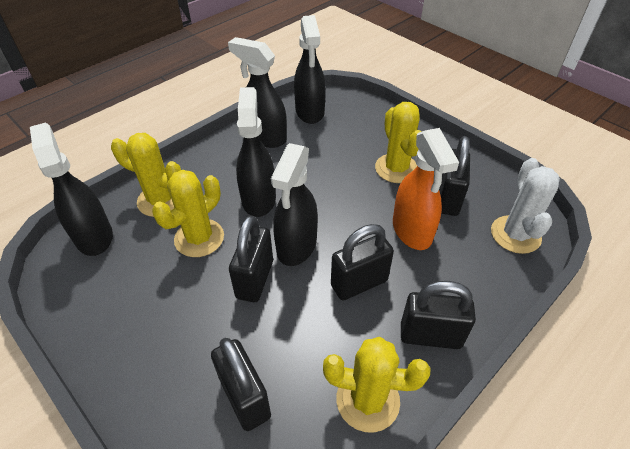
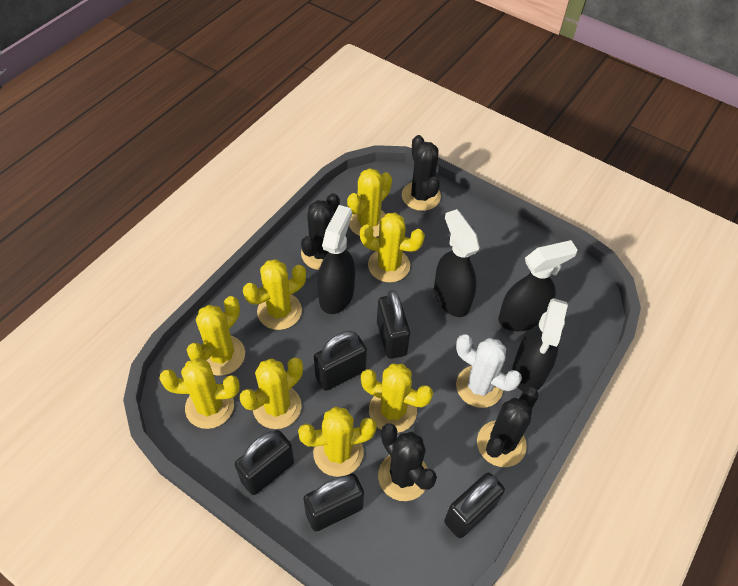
black cactus: none = 0 -> [301,193,340,270] [378,424,437,501] [402,135,441,211] [477,387,539,467] = 4
black spray bottle: [30,123,113,256] [228,37,287,148] [236,87,276,217] [271,143,318,266] [294,15,326,124] = 5 -> [317,205,355,314] [434,209,480,317] [499,240,578,332] [512,298,568,391] = 4
orange spray bottle: [393,128,459,250] = 1 -> none = 0
yellow cactus: [111,133,181,217] [152,170,224,257] [323,337,430,433] [375,102,421,183] = 4 -> [159,358,240,429] [187,296,245,376] [240,358,303,429] [243,259,306,330] [298,407,377,477] [347,168,392,237] [360,213,425,283] [361,364,433,433] = 8

